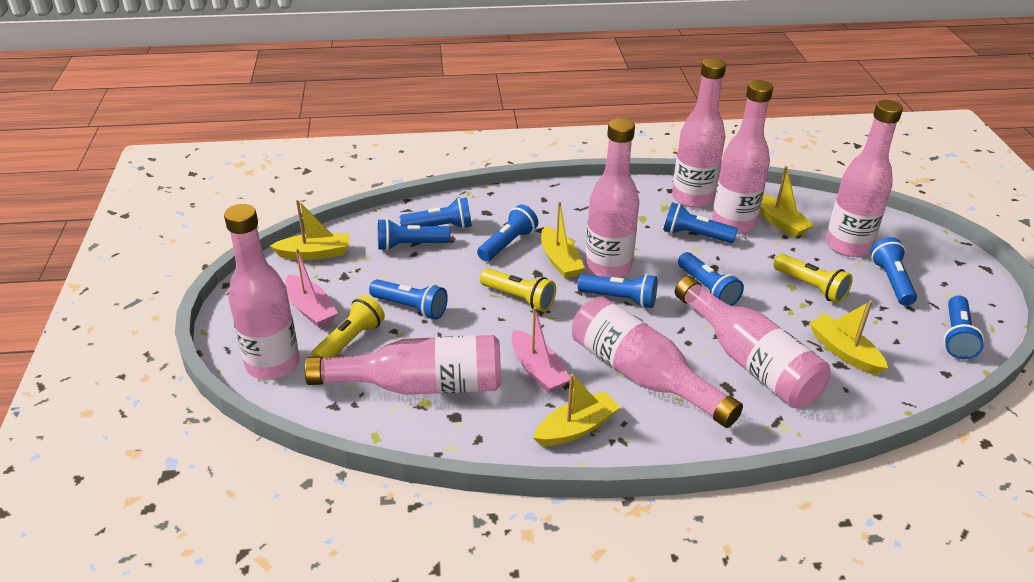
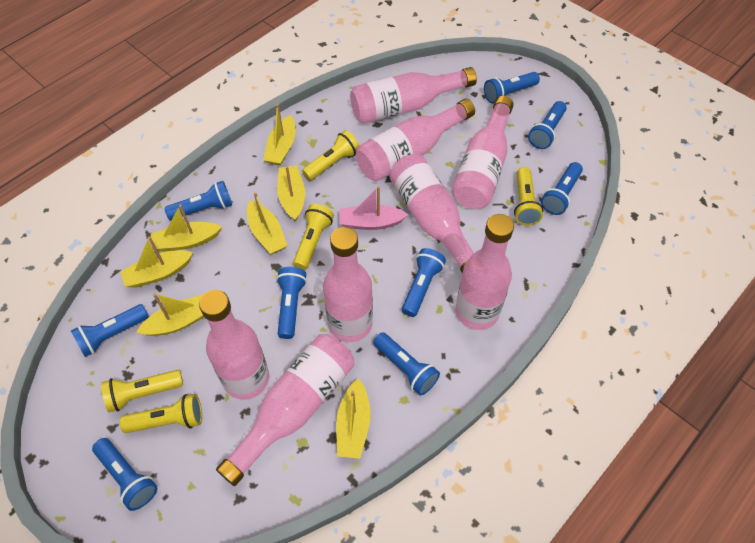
pink boat: [285,248,338,328] [512,307,570,393] = 2 -> [339,186,409,230] = 1
yellow boat: [270,200,349,260] [533,374,620,446] [541,202,585,279] [759,166,814,238] [809,300,888,375] = 5 -> [120,236,193,288] [136,293,204,336] [151,204,222,252] [247,192,288,254] [263,104,295,166] [277,165,305,221] [336,378,370,459] = 7
yellow flashlight: [311,295,385,358] [480,268,556,312] [774,254,853,303] = 3 -> [101,370,183,412] [120,394,202,433] [293,204,334,270] [302,130,359,181] [514,167,543,226] = 5

